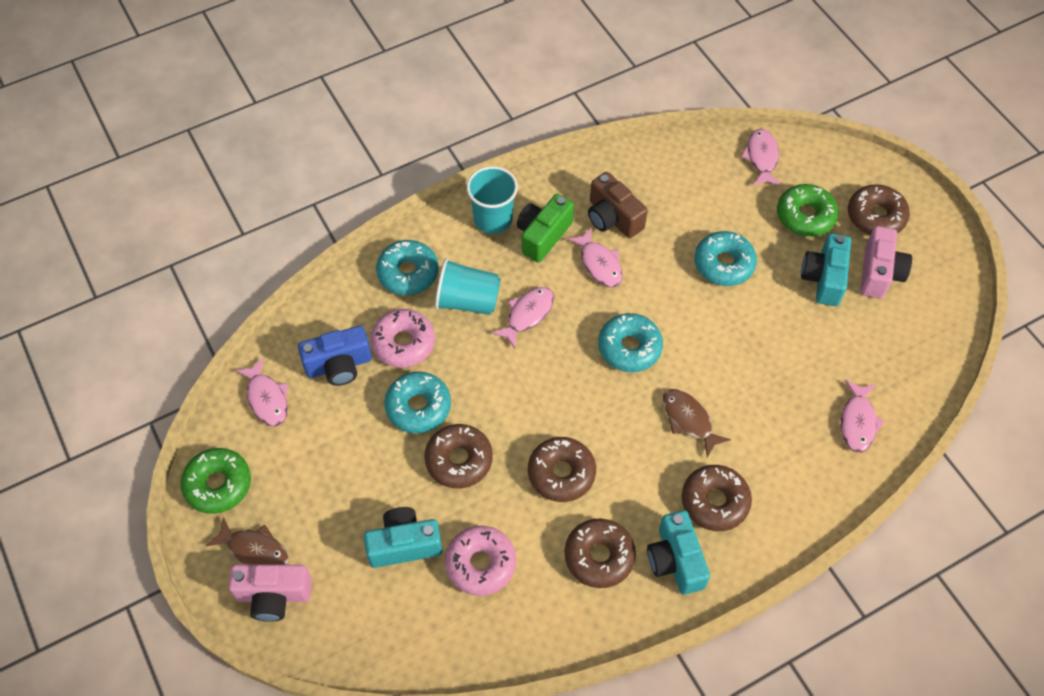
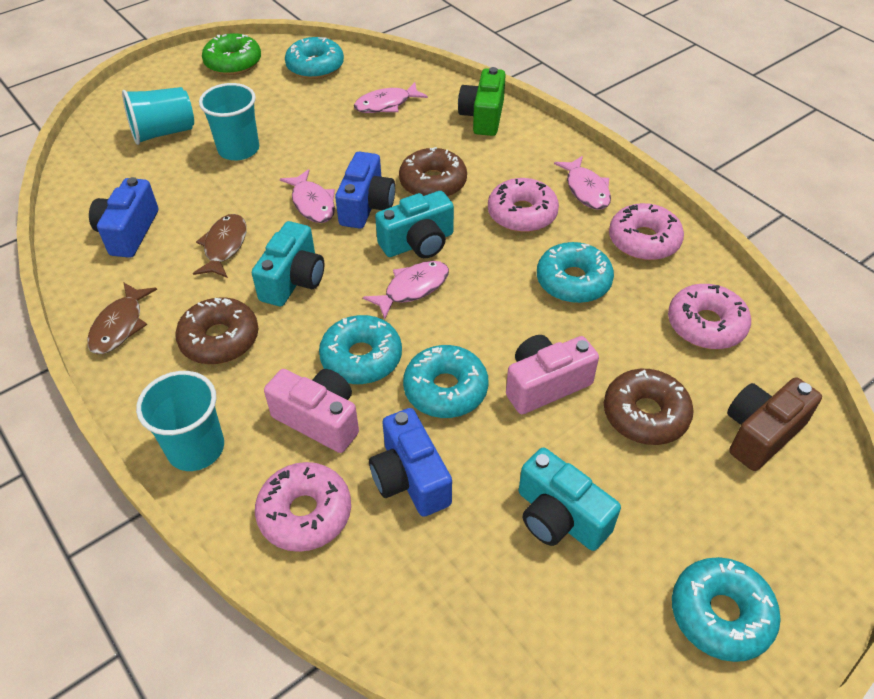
blue camera: [298,326,372,386] = 1 -> [89,177,158,258] [335,152,395,229] [369,408,452,517] = 3
brown donut: [424,424,493,489] [528,437,596,502] [565,519,636,588] [682,465,752,531] [848,184,910,235] = 5 -> [175,297,258,365] [399,147,467,197] [604,369,694,445] = 3
green donut: [181,448,251,514] [777,184,838,237] = 2 -> [202,33,261,75] = 1
pink donut: [370,309,435,368] [445,526,516,596] = 2 -> [255,462,351,552] [488,178,559,232] [609,203,684,260] [668,284,751,349] = 4
pink fish: [235,357,288,426] [491,287,554,349] [567,227,623,287] [741,129,781,186] [841,380,885,453] = 5 -> [280,169,335,223] [354,82,428,113] [363,261,449,319] [554,156,611,210] = 4
turquoise cup: [435,258,501,315] [466,166,518,234] = 2 -> [122,87,194,145] [136,371,224,471] [199,83,259,160] = 3
turquoise donut: [376,240,439,295] [384,372,451,433] [598,313,663,372] [694,231,757,286] = 4 -> [285,37,344,79] [319,315,402,384] [403,345,489,418] [537,242,614,303] [672,557,781,662] = 5

